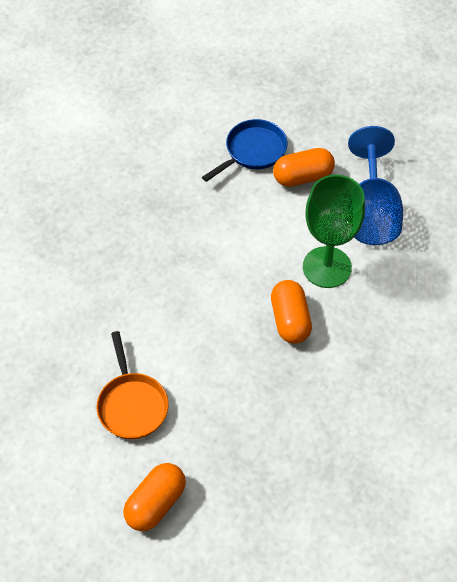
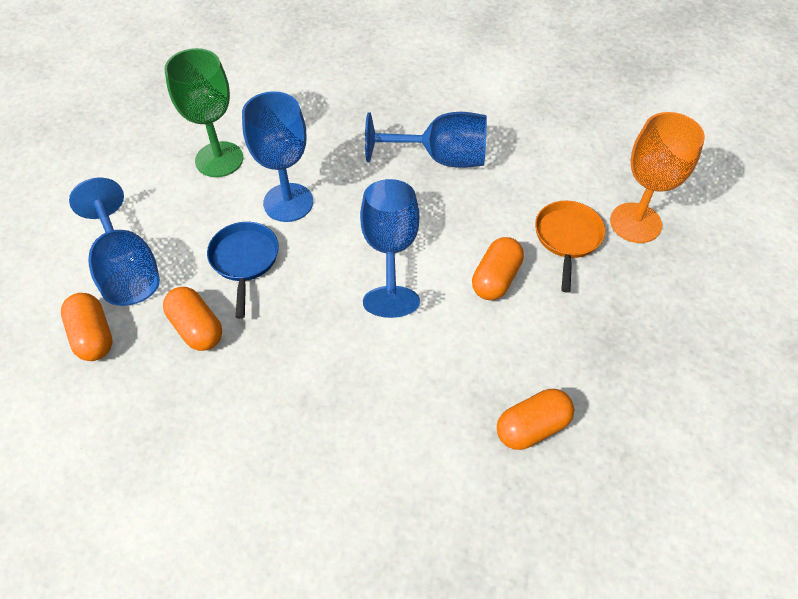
blue goblet: [348,126,403,245] = 1 -> [69,178,160,306] [242,91,313,222] [360,179,420,318] [365,112,487,168] = 4
orange capsule: [123,463,186,531] [271,280,312,344] [273,148,335,187] = 3 -> [61,293,113,361] [163,287,222,351] [472,237,524,300] [497,389,574,450] = 4
orange goblet: none = 0 -> [610,112,705,243] = 1

